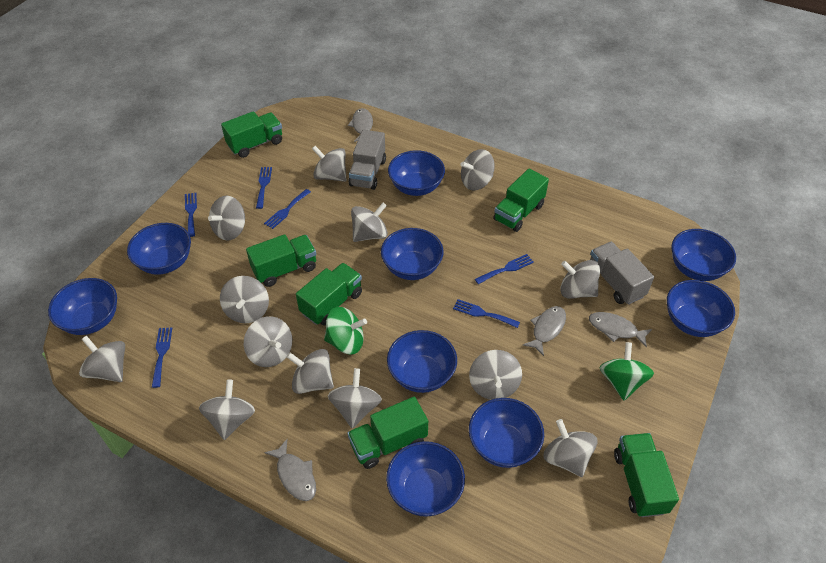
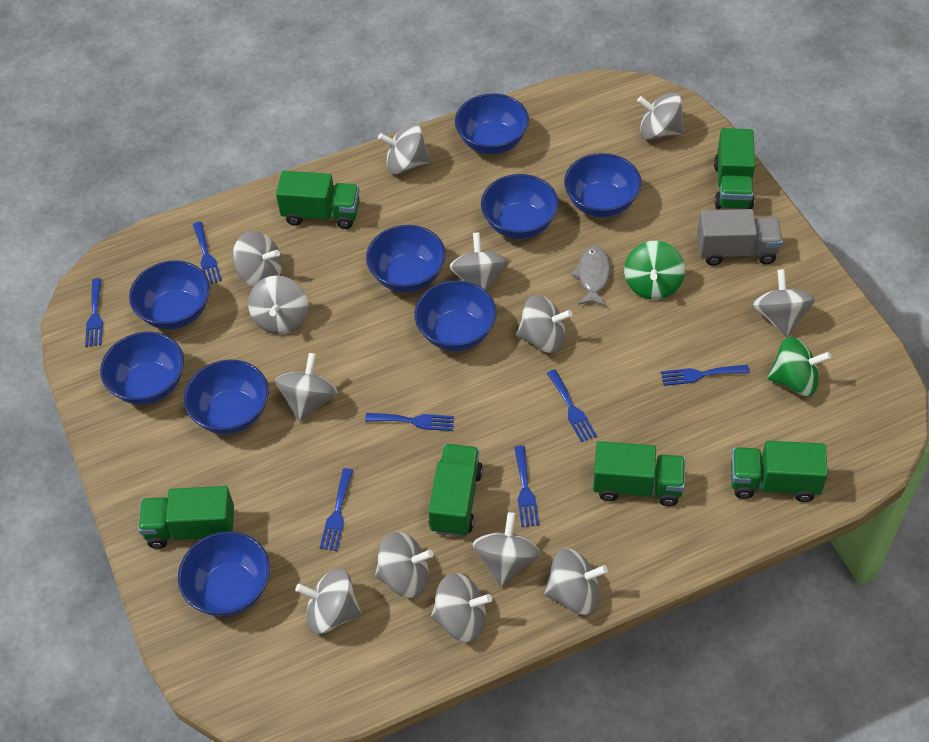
blue fork: [152,327,172,388] [185,193,197,237] [256,167,272,209] [264,189,311,229] [453,299,520,328] [475,254,534,284] = 6 -> [85,278,103,347] [193,222,222,284] [320,468,353,551] [365,413,454,431] [514,446,539,527] [547,369,597,442] [661,365,749,386] = 7
grey fish: [264,439,316,501] [348,108,373,142] [523,306,566,356] [589,312,652,348] = 4 -> [571,246,610,306] = 1
grey truck: [348,130,386,190] [590,242,654,305] = 2 -> [697,209,783,266] = 1

